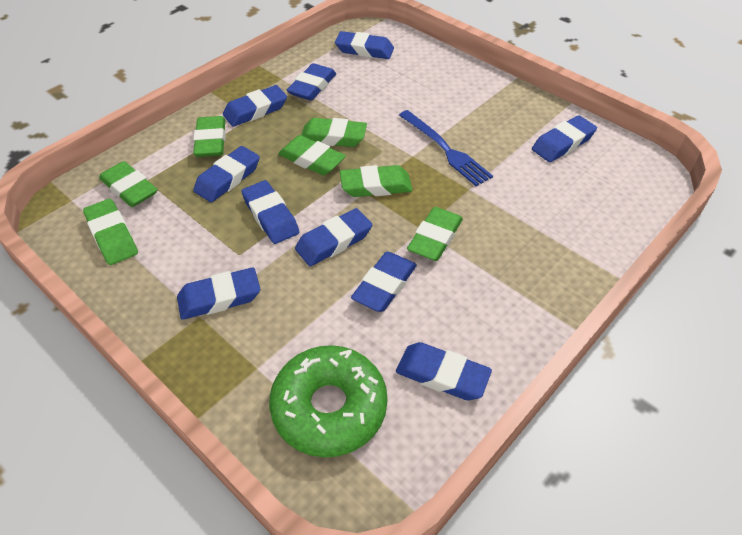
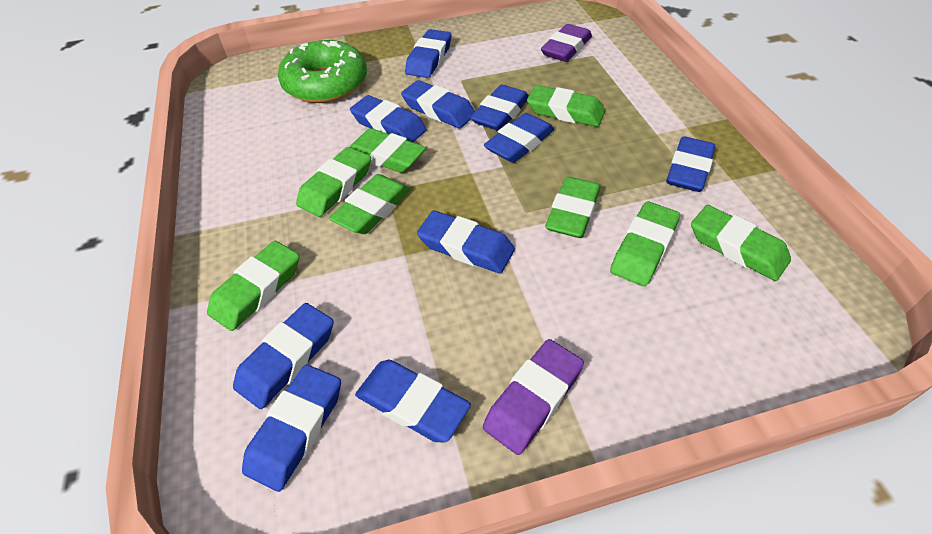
blue fork: [399,110,493,186] = 1 -> none = 0
green eraser: [83,199,138,265] [99,161,158,207] [193,116,226,157] [278,135,346,175] [301,118,367,147] [340,165,412,197] [407,207,463,261] = 7 -> [207,241,299,331] [296,147,371,217] [329,174,411,234] [350,128,426,173] [527,85,605,127] [545,176,600,238] [610,201,680,286] [691,205,791,281] = 8
purple eraser: none = 0 -> [483,339,584,455] [541,24,592,62] = 2

